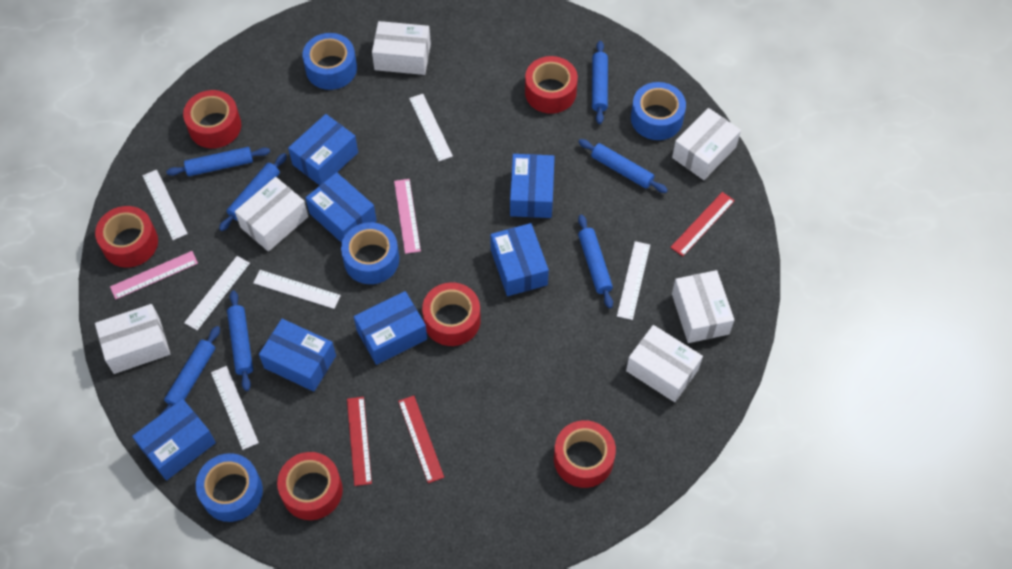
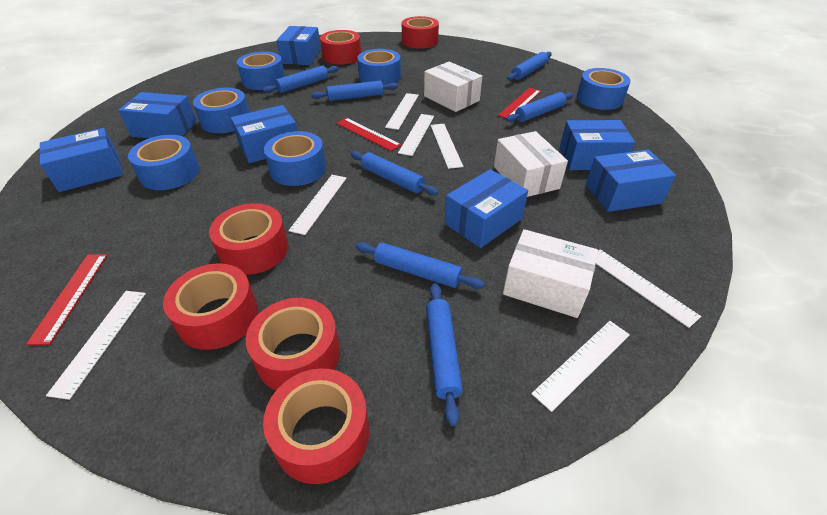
blue tape: [196,453,263,522] [302,33,357,90] [341,222,399,284] [631,82,686,140] = 4 -> [128,135,200,190] [193,88,250,133] [237,51,285,90] [264,131,326,186] [357,49,401,85] [577,68,631,110] = 6
pink ruler: [110,251,198,299] [394,179,421,254] = 2 -> none = 0
white box: [95,304,170,374] [235,177,308,252] [372,21,431,75] [626,325,703,402] [672,108,741,180] [672,270,735,343] = 6 -> [424,62,482,112] [494,131,568,197] [503,229,598,318] = 3
white ruler: [142,170,188,240] [184,256,250,330] [211,366,259,450] [253,270,341,309] [409,94,453,161] [617,241,650,320] = 6 -> [46,291,146,400] [289,175,347,235] [385,93,419,130] [398,114,434,156] [431,124,463,169] [531,321,630,412] [596,249,701,328] = 7

